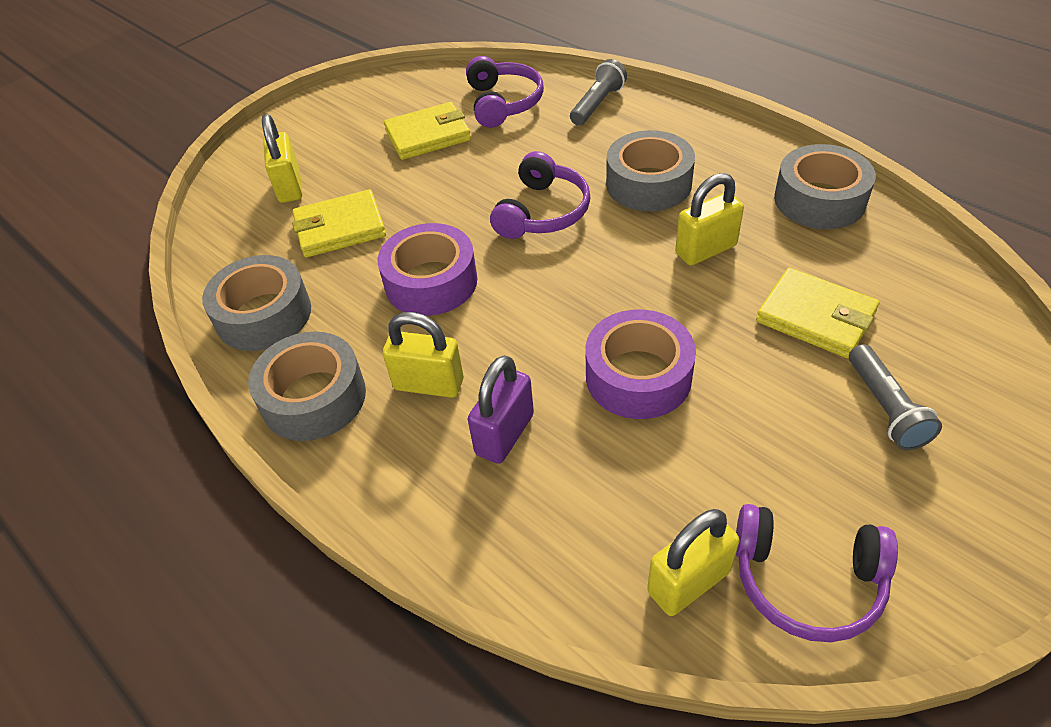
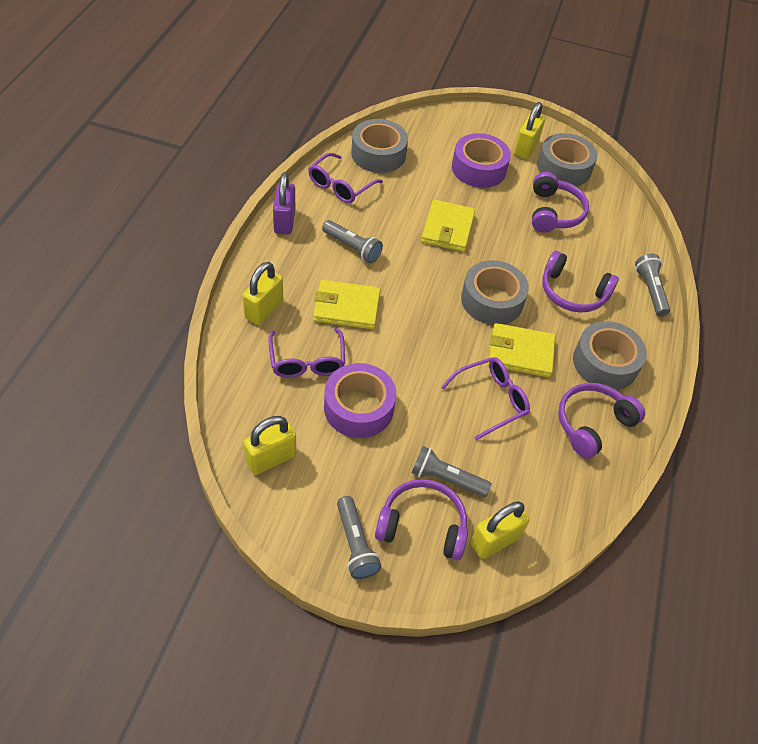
grey flashlight: [570,59,627,125] [849,344,942,450] = 2 -> [322,220,383,263] [337,496,382,579] [411,446,492,497] [635,253,670,316] = 4
purple glasses: none = 0 -> [268,328,345,378] [308,153,383,203] [441,357,530,440] = 3
purple headphones: [466,56,544,128] [490,151,591,239] [736,504,898,642] = 3 -> [375,479,468,560] [532,172,589,233] [542,251,619,313] [558,383,645,459] = 4

